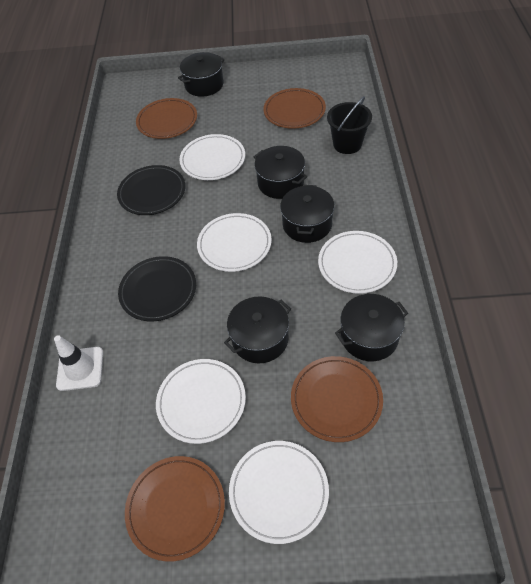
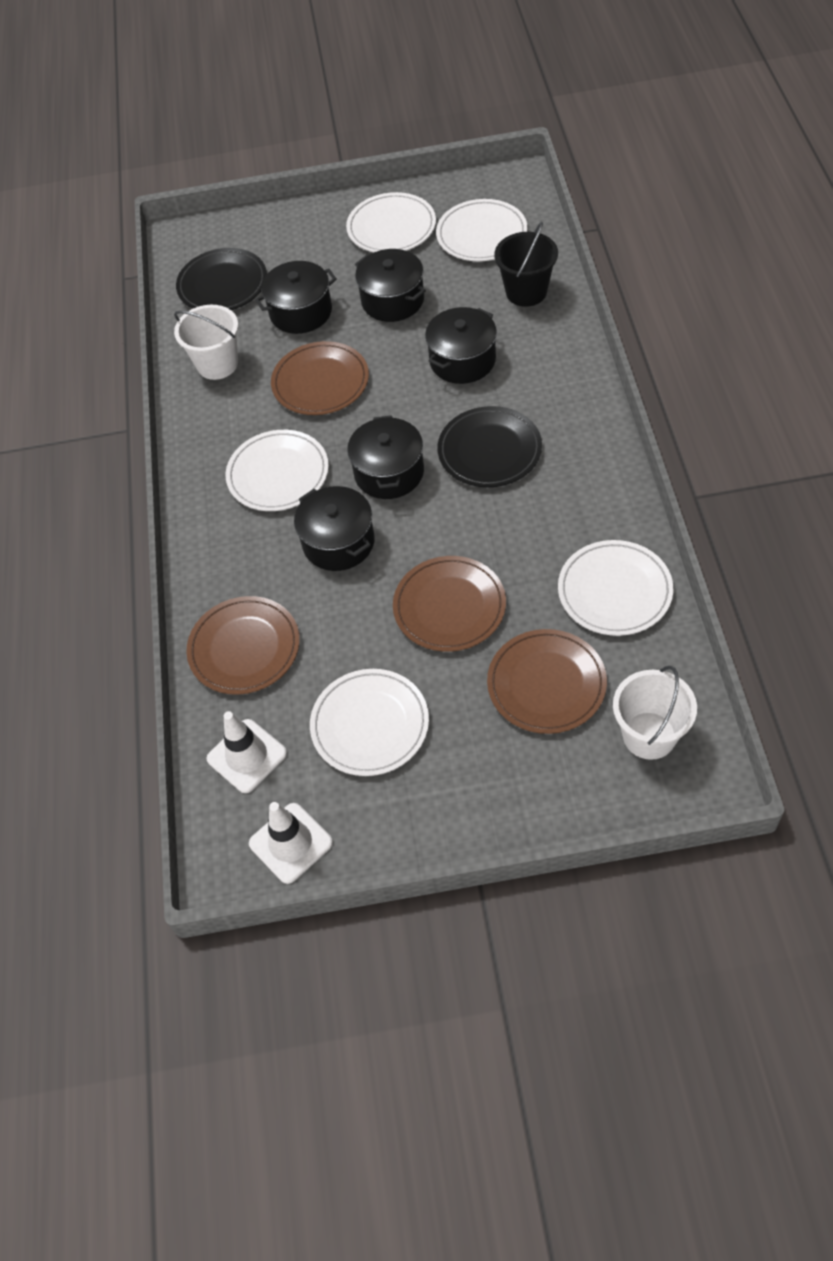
white bucket: none = 0 -> [174,305,238,380] [613,666,697,760] = 2
white traffic cone: [54,335,103,391] = 1 -> [207,711,287,793] [249,802,333,884] = 2

